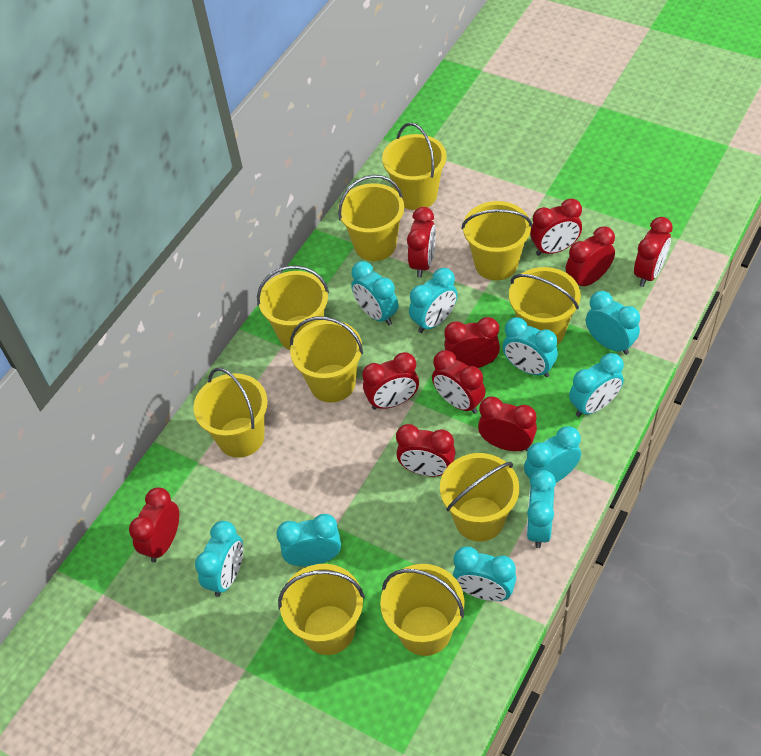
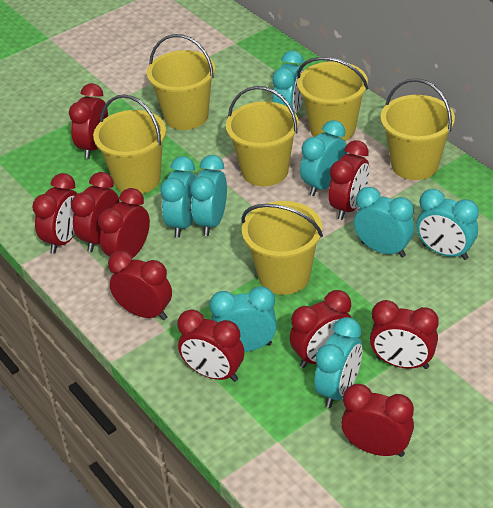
turquoise clock: [195,521,243,597] [276,514,341,566] [351,261,398,326] [409,268,458,333] [453,546,517,601] [502,317,558,377] [524,426,581,483] [526,470,556,548] [569,353,624,417] [586,291,640,355] = 10 -> [160,156,196,237] [190,155,227,236] [209,286,277,352] [273,51,304,114] [300,120,347,196] [314,317,362,408] [354,187,415,257] [416,189,479,260] = 8
yellow bucket: [193,368,268,458] [257,265,329,350] [278,564,365,655] [290,316,363,403] [338,175,404,261] [380,564,465,656] [382,123,447,210] [440,453,519,542] [462,201,532,280] [509,267,581,345] = 10 -> [93,94,166,194] [147,34,215,130] [226,86,299,186] [241,201,323,295] [297,57,368,141] [380,78,455,180] = 6

